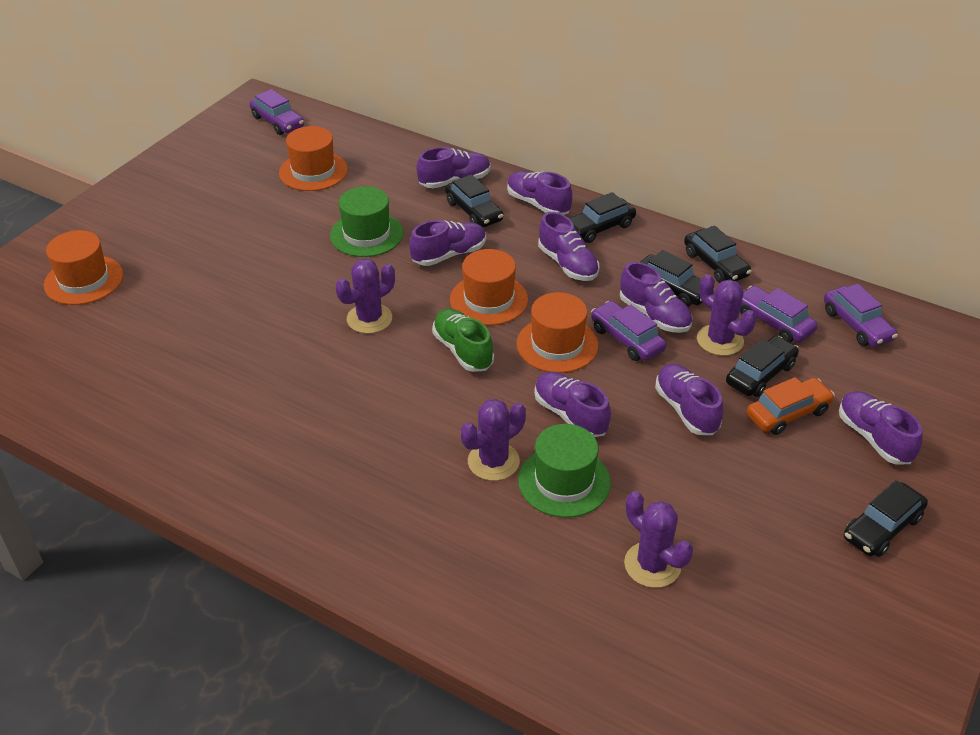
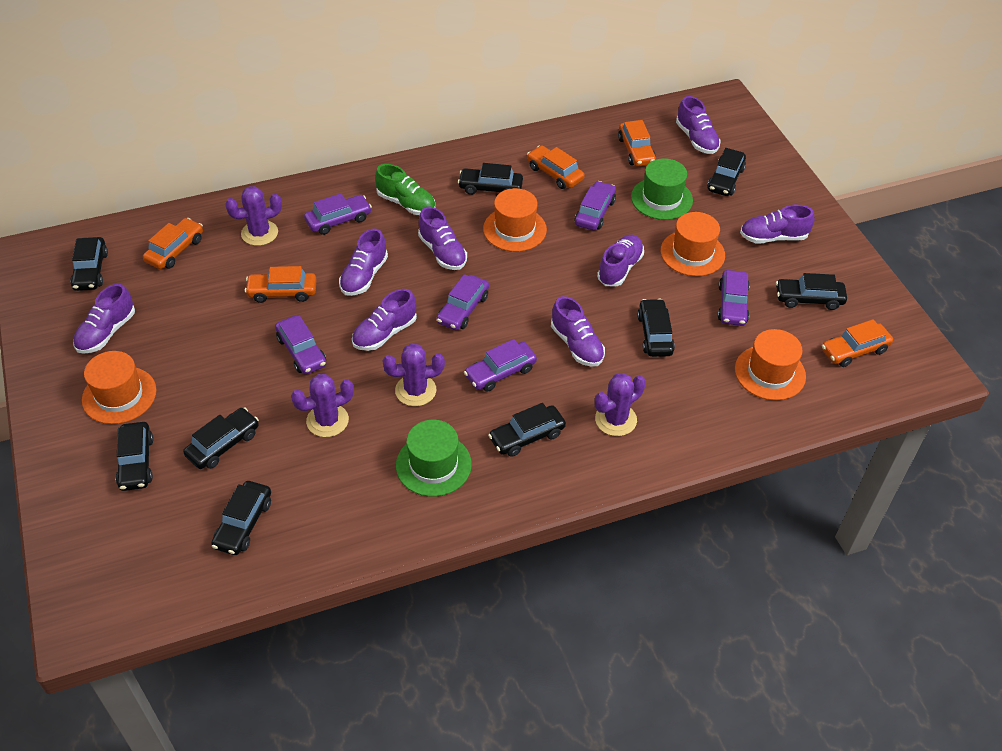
black car: [445,175,503,227] [569,192,636,243] [641,250,715,307] [684,225,752,283] [726,336,799,397] [844,480,928,557] = 6 -> [70,237,108,291] [115,422,154,491] [183,407,259,469] [211,481,271,555] [458,163,523,195] [488,403,566,457] [637,299,675,357] [707,148,746,196] [776,273,847,310] = 9
orange car: [747,377,835,435] = 1 -> [143,218,203,269] [245,266,317,303] [527,145,585,189] [618,120,656,166] [822,319,893,367] = 5
purple car: [250,89,304,135] [591,301,666,361] [740,286,818,343] [824,284,898,347] = 4 -> [275,316,326,374] [304,193,372,235] [437,274,489,330] [464,339,537,392] [574,181,616,231] [718,270,750,326] = 6

